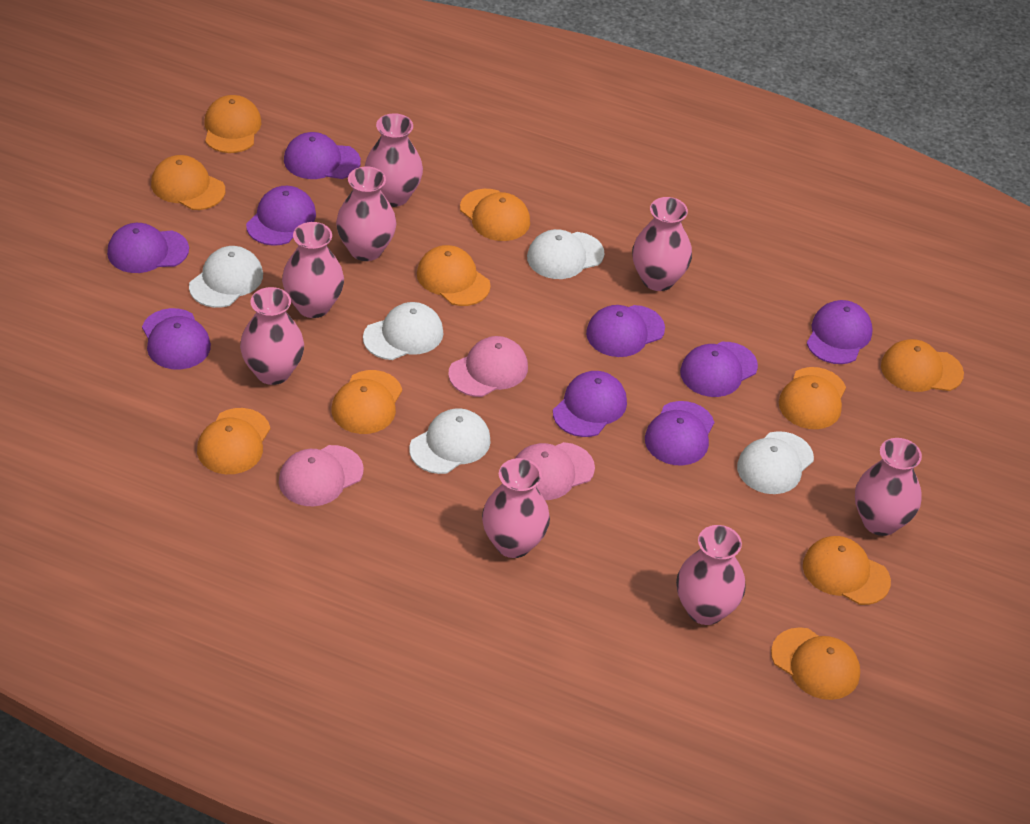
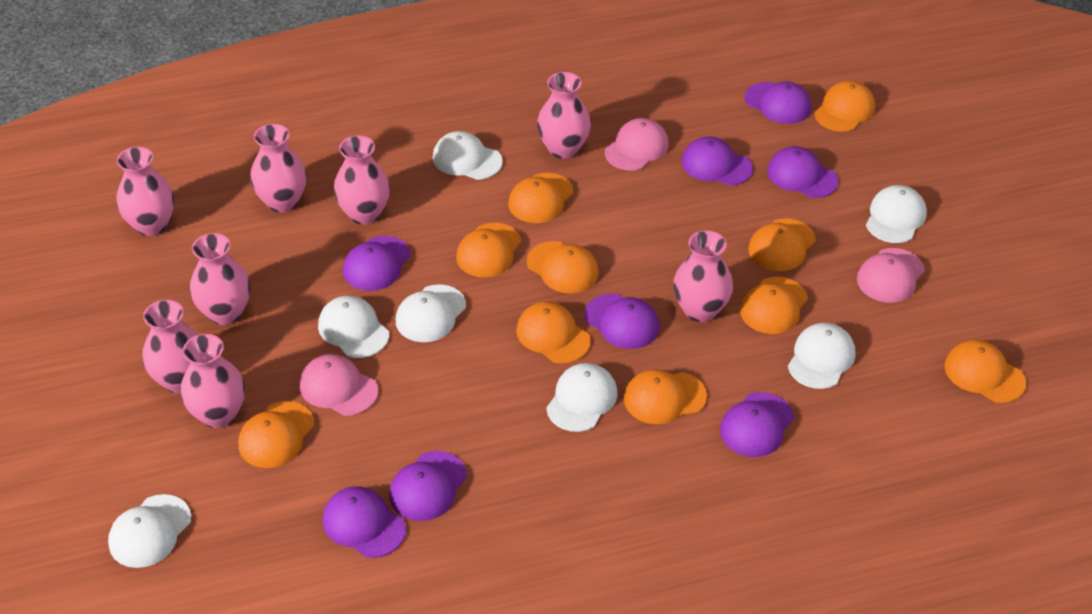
purple cap: [107,223,189,273] [142,308,211,370] [246,186,316,246] [284,132,361,179] [553,371,627,437] [586,305,665,357] [645,401,714,466] [680,342,758,397] [806,300,873,364] = 9 -> [323,486,406,558] [343,236,411,291] [389,451,467,521] [585,293,659,349] [681,136,753,186] [720,392,794,457] [744,82,812,124] [767,146,838,198] = 8
white cap: [189,246,263,308] [363,302,444,360] [409,408,491,474] [527,229,604,279] [737,431,814,494] = 5 -> [108,494,191,568] [318,295,389,358] [396,284,466,342] [433,131,503,180] [546,363,618,432] [788,323,855,389] [866,185,927,243] = 7

